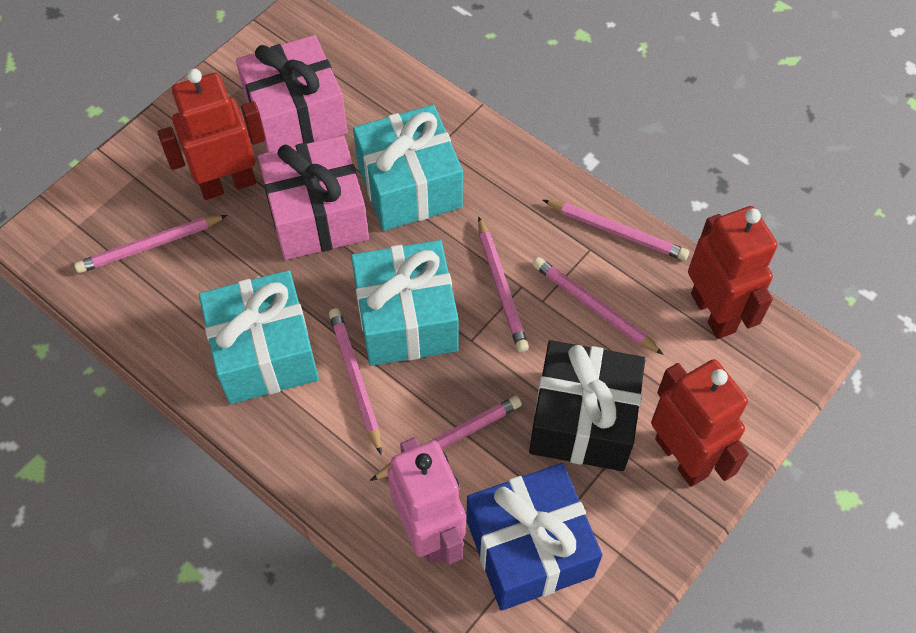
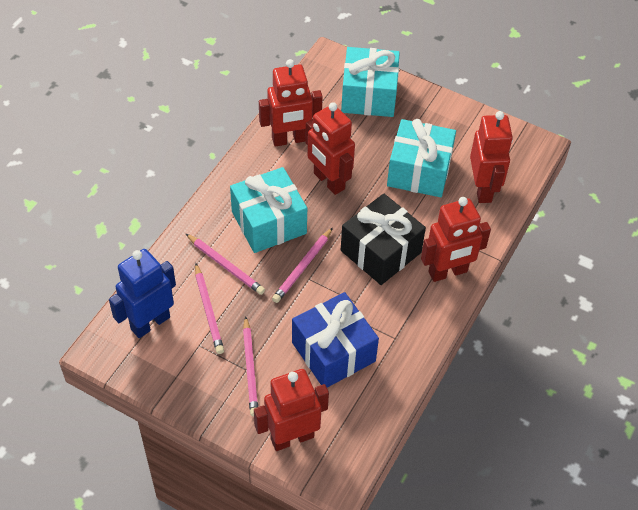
blue robot: none = 0 -> [109,249,176,338] = 1
pink gift: [236,35,348,153] [258,136,369,260] = 2 -> none = 0
pink pencil: [74,215,228,273] [329,308,382,454] [370,396,522,481] [478,216,529,352] [533,257,664,355] [543,200,689,261] = 6 -> [186,234,265,295] [195,263,224,354] [243,316,258,416] [272,227,333,303] = 4
pink robot: [387,437,465,565] = 1 -> none = 0
red robot: [157,69,266,200] [651,359,749,487] [688,206,778,339] = 3 -> [254,369,329,451] [259,59,323,147] [305,102,355,195] [421,197,491,282] [470,111,513,203] = 5

